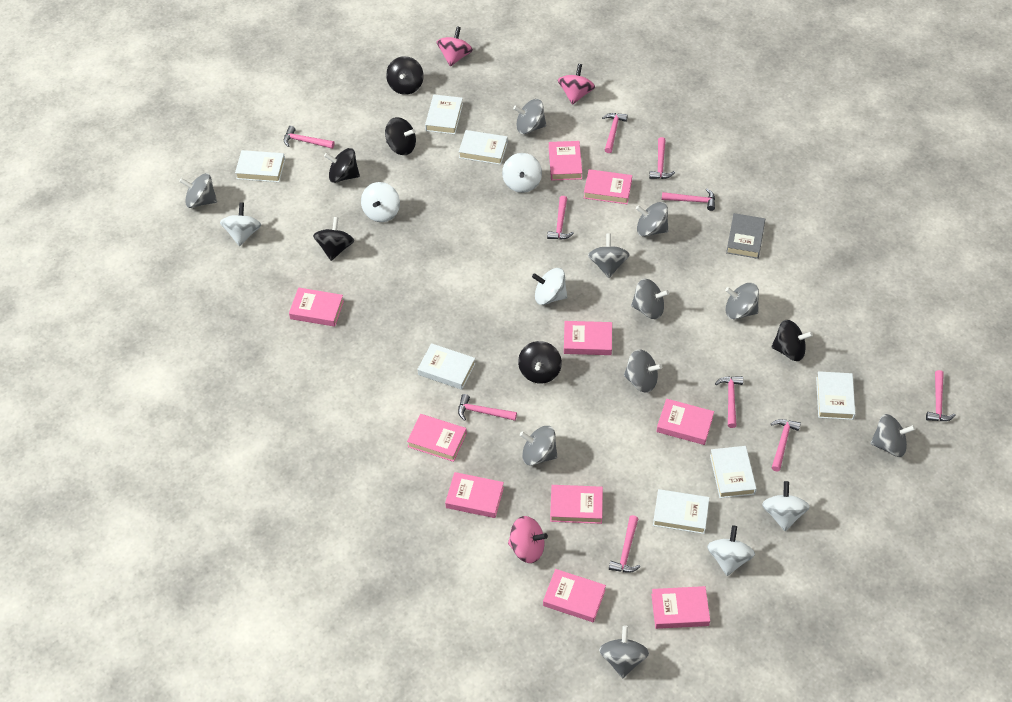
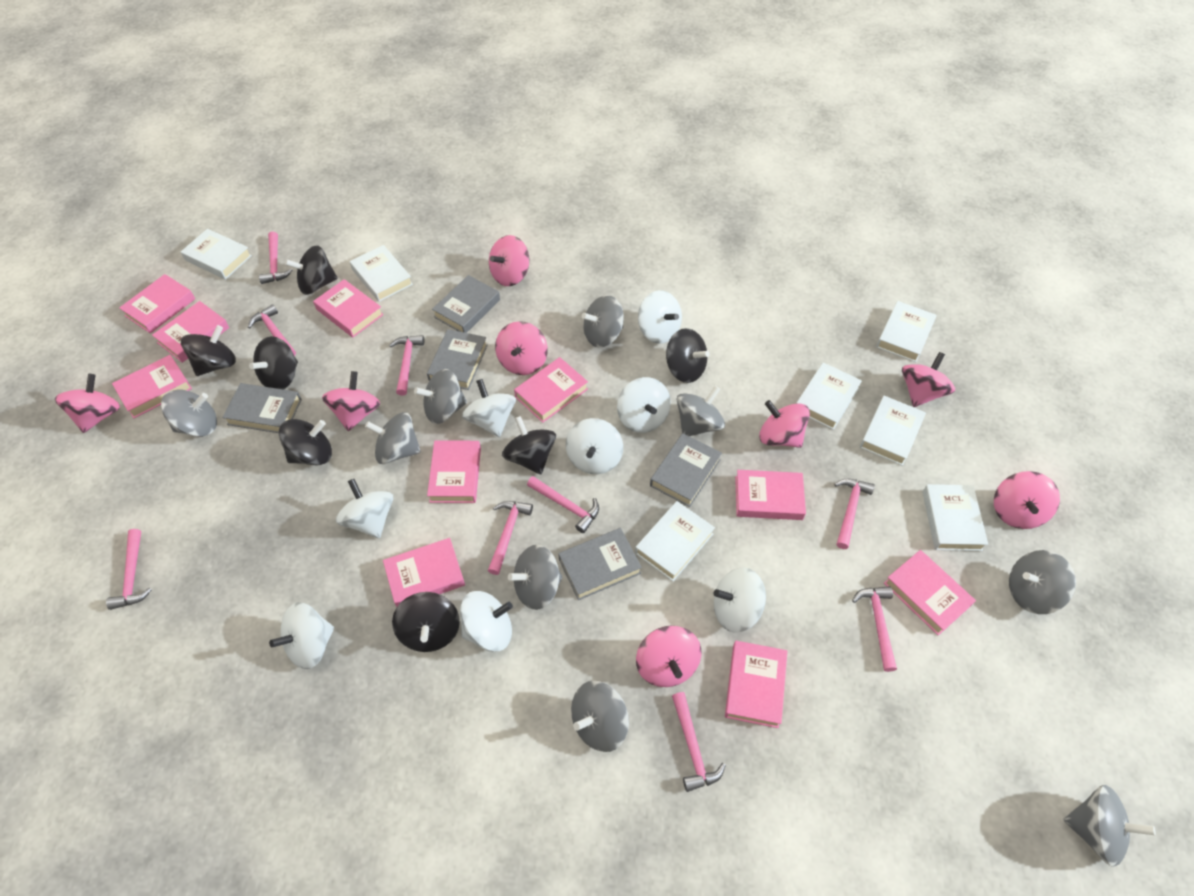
black spinning top: [313,217,354,261] [324,148,360,183] [385,117,416,155] [386,56,424,95] [518,341,562,384] [771,320,813,361] = 6 -> [181,325,236,376] [249,336,298,390] [279,419,332,465] [285,245,338,295] [392,592,460,652] [502,416,556,474] [666,328,710,383] = 7
grey book: [726,213,765,259] = 1 -> [222,383,302,433] [427,329,488,390] [432,275,500,333] [558,528,642,600] [650,433,722,507] = 5
grey spinning top: [179,173,217,208] [513,99,546,134] [520,426,558,466] [588,233,630,278] [599,625,649,678] [624,349,662,393] [631,279,669,319] [636,202,668,237] [725,283,759,319] [870,414,915,457] = 10 -> [161,390,217,437] [365,412,421,464] [414,369,467,424] [508,545,563,610] [571,681,629,752] [582,295,624,348] [677,386,725,436] [1009,550,1076,614] [1063,785,1156,867] = 9
pink hammer: [284,126,334,149] [458,394,517,421] [547,196,574,240] [602,113,628,153] [609,515,640,573] [649,137,675,179] [662,189,715,211] [715,376,743,428] [771,419,801,471] [926,370,956,421] = 10 -> [106,529,152,610] [248,304,296,356] [259,232,292,284] [389,335,424,396] [488,501,533,575] [527,476,599,533] [672,692,726,792] [834,479,875,549] [852,586,897,672] = 9
pink spinning top: [437,27,473,66] [508,516,548,563] [558,64,595,105] = 3 -> [55,374,120,433] [322,371,380,431] [489,235,529,286] [495,321,548,375] [636,626,701,687] [759,400,810,448] [902,352,955,407] [994,471,1060,529] = 8
white spinning top: [220,202,261,246] [361,182,400,222] [502,153,542,193] [532,268,567,305] [707,526,755,576] [762,481,810,531] = 6 -> [269,602,334,669] [336,479,393,538] [460,591,513,652] [462,379,516,437] [566,418,623,474] [617,377,671,433] [638,290,682,344] [713,568,766,633] = 8

